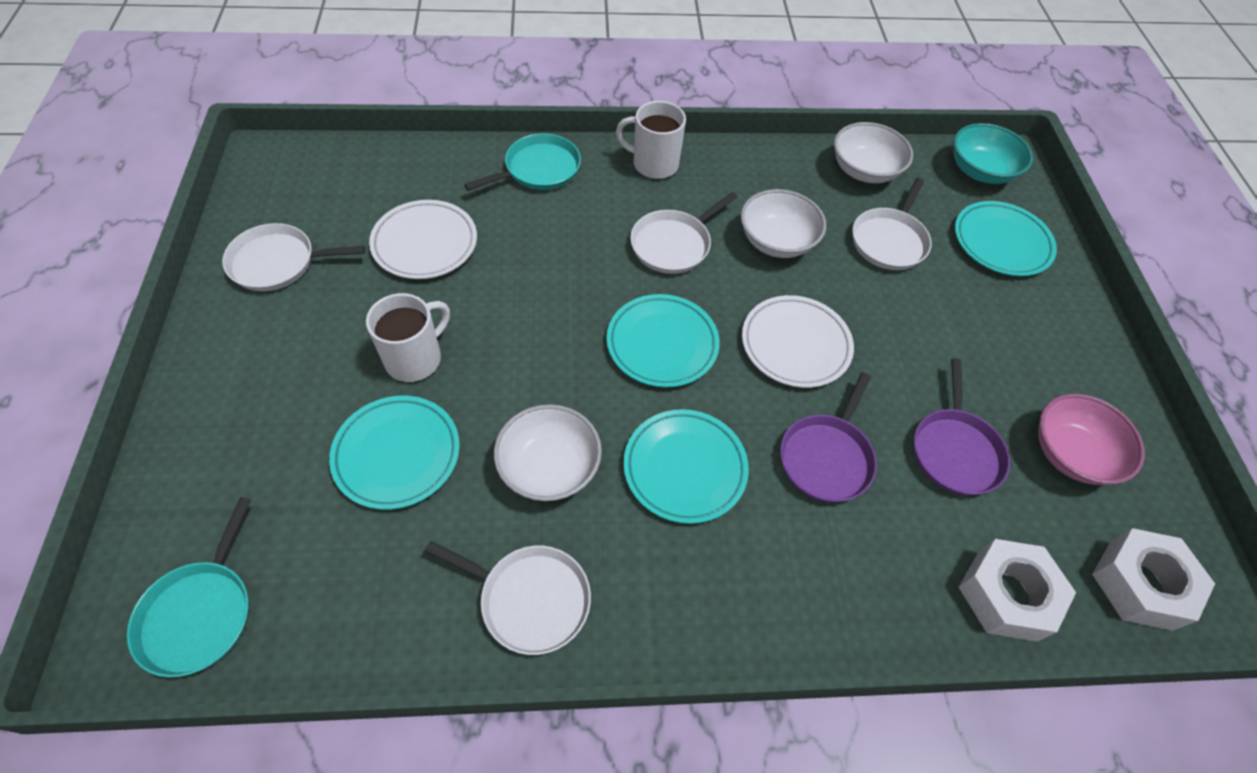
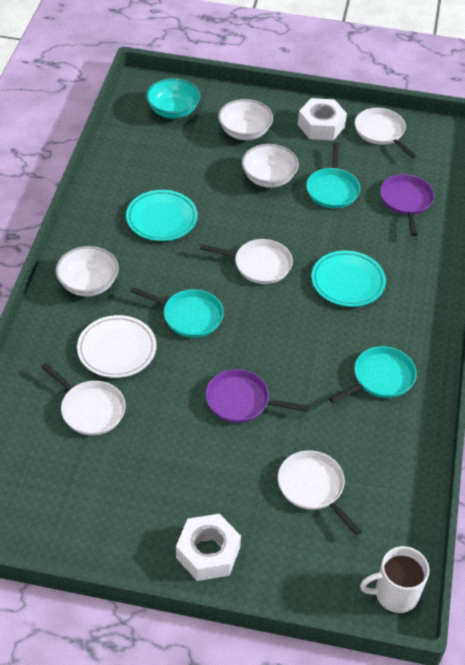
pink bowl: [1038,394,1145,485] = 1 -> none = 0
turquoise pan: [127,497,251,678] [464,133,581,191] = 2 -> [131,287,224,338] [306,143,360,209] [329,346,417,403] = 3
turquoise plate: [329,396,460,510] [607,294,720,388] [623,409,749,524] [955,201,1057,276] = 4 -> [126,190,198,241] [311,251,386,307] = 2
white mug: [366,293,450,382] [616,101,686,179] = 2 -> [360,546,430,613] = 1
white plate: [369,200,477,279] [742,295,854,388] = 2 -> [77,315,156,378] = 1

